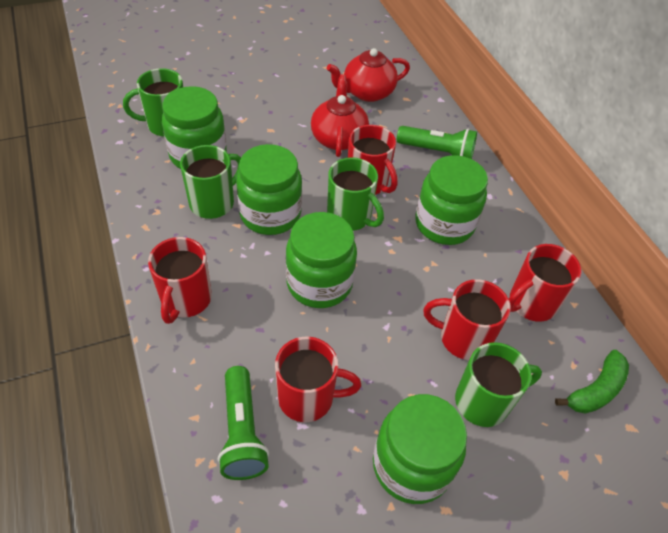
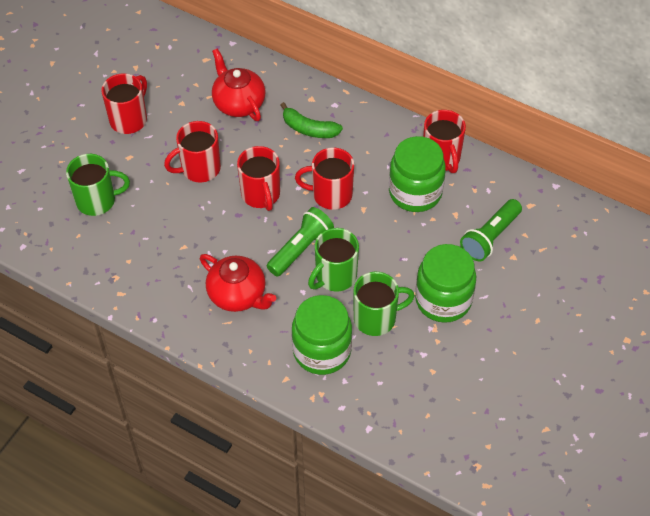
green jar: [162,86,227,169] [236,144,302,235] [286,212,357,308] [373,394,467,504] [415,155,488,245] = 5 -> [292,295,352,375] [389,136,446,212] [415,244,476,323] = 3
green mug: [123,68,183,137] [180,145,241,219] [327,157,384,231] [455,342,542,427] = 4 -> [66,154,130,216] [308,228,359,291] [353,272,415,336] = 3

